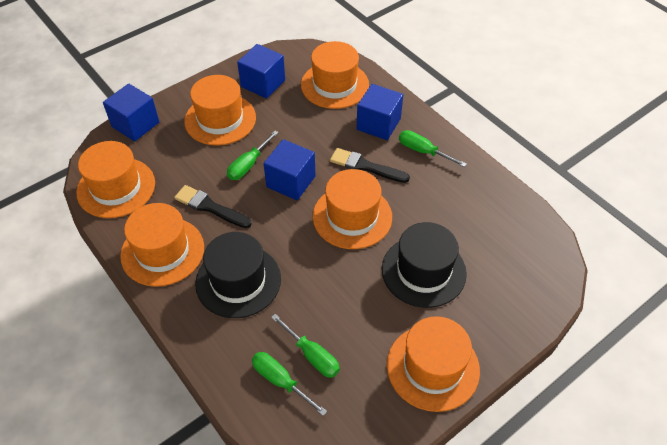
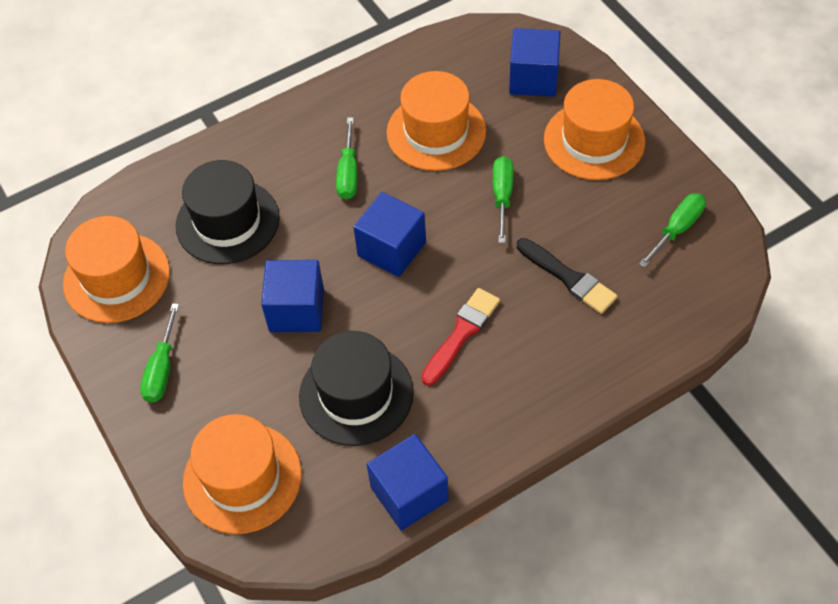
black brush: [174,185,252,228] [330,148,410,183] = 2 -> [517,238,618,314] = 1
orange hat: [76,141,155,218] [120,203,204,287] [184,75,256,146] [301,41,369,109] [313,169,392,249] [387,316,480,412] = 6 -> [63,216,170,323] [183,414,302,534] [387,71,486,171] [544,79,645,180] = 4
red brush: none = 0 -> [421,288,500,386] = 1

